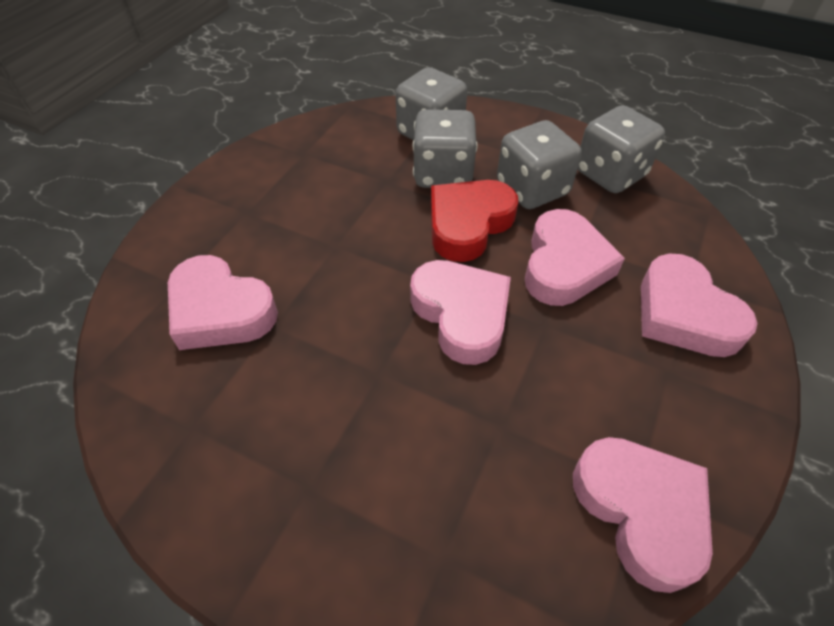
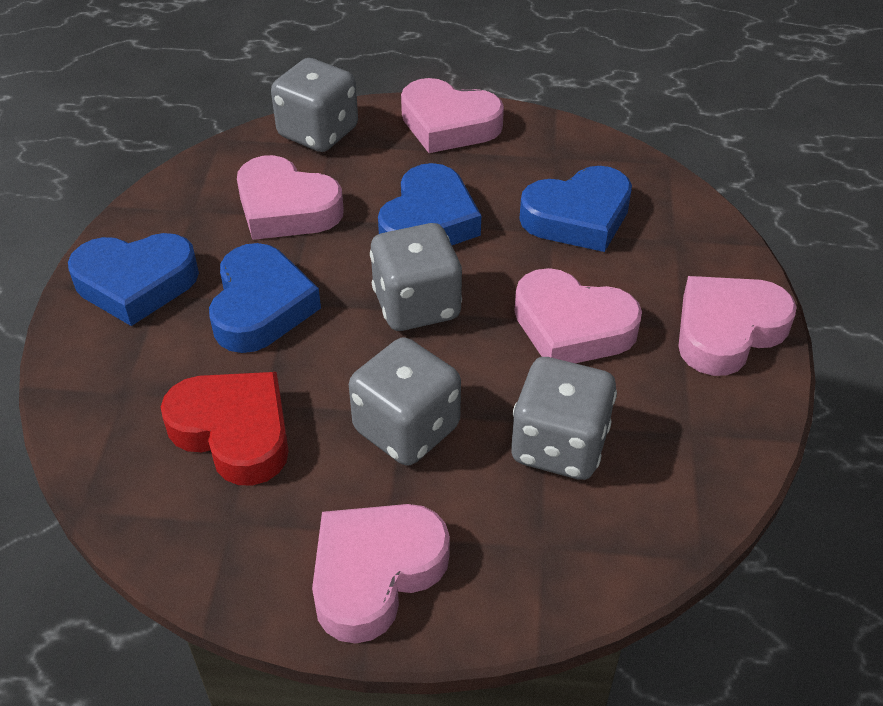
blue heart: none = 0 -> [68,233,199,326] [209,243,321,353] [378,163,481,245] [519,166,632,252] = 4

